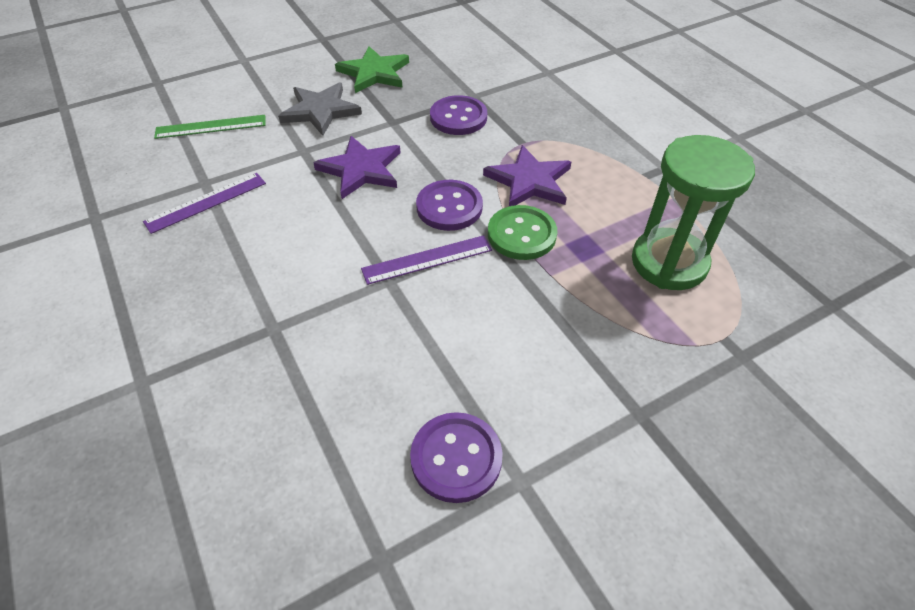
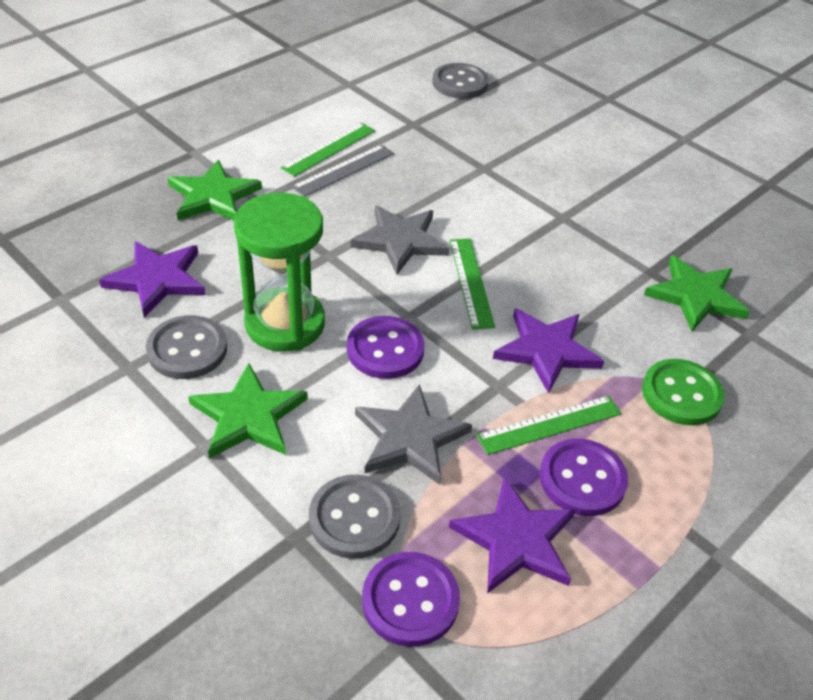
green ruler: [154,115,266,139] = 1 -> [281,123,375,177] [449,239,495,329] [476,396,621,455] = 3
green star: [335,46,409,93] = 1 -> [167,160,262,221] [188,363,308,459] [644,255,750,331] = 3
grey button: none = 0 -> [146,315,227,379] [309,475,401,559] [432,63,489,99] = 3
grey ruler: none = 0 -> [292,144,394,196] = 1
grey star: [278,82,362,136] = 1 -> [351,205,449,275] [355,384,472,485] = 2
purple ruler: [143,173,266,234] [361,235,492,285] = 2 -> none = 0
purple star: [313,136,401,199] [483,145,571,206] = 2 -> [99,241,206,318] [449,477,576,594] [493,308,604,394] = 3

